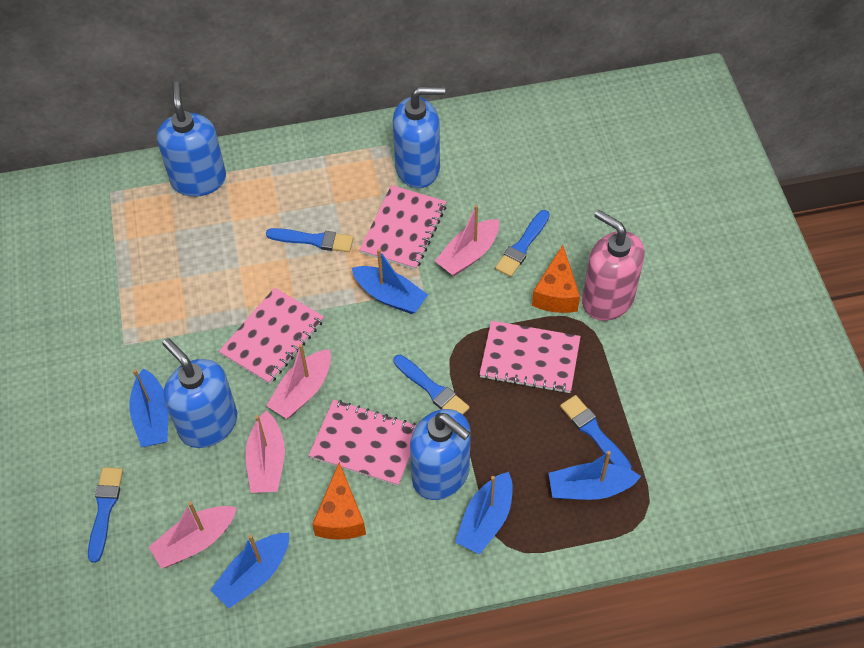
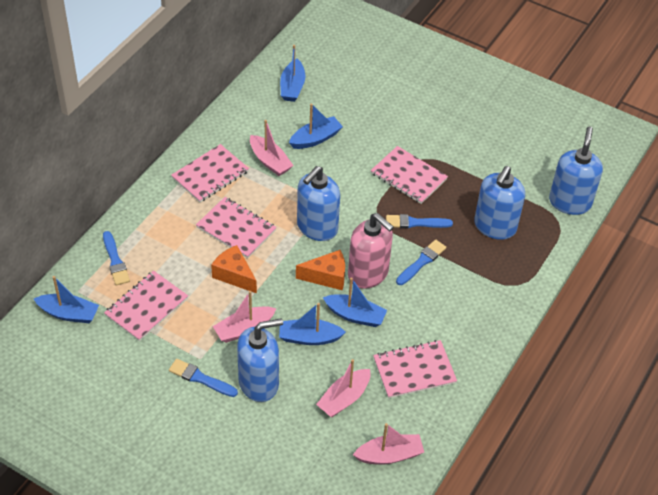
blue brush: [88,467,123,563] [266,228,354,252] [393,355,469,415] [495,210,550,277] [560,395,632,469] = 5 -> [103,231,130,285] [169,359,238,397] [386,214,453,228] [396,239,446,285] = 4
pink notebook: [219,288,324,384] [309,399,417,486] [360,185,446,270] [479,321,581,394] = 4 -> [104,270,188,341] [171,144,249,202] [196,197,277,258] [371,146,448,204] [373,340,457,399] = 5

